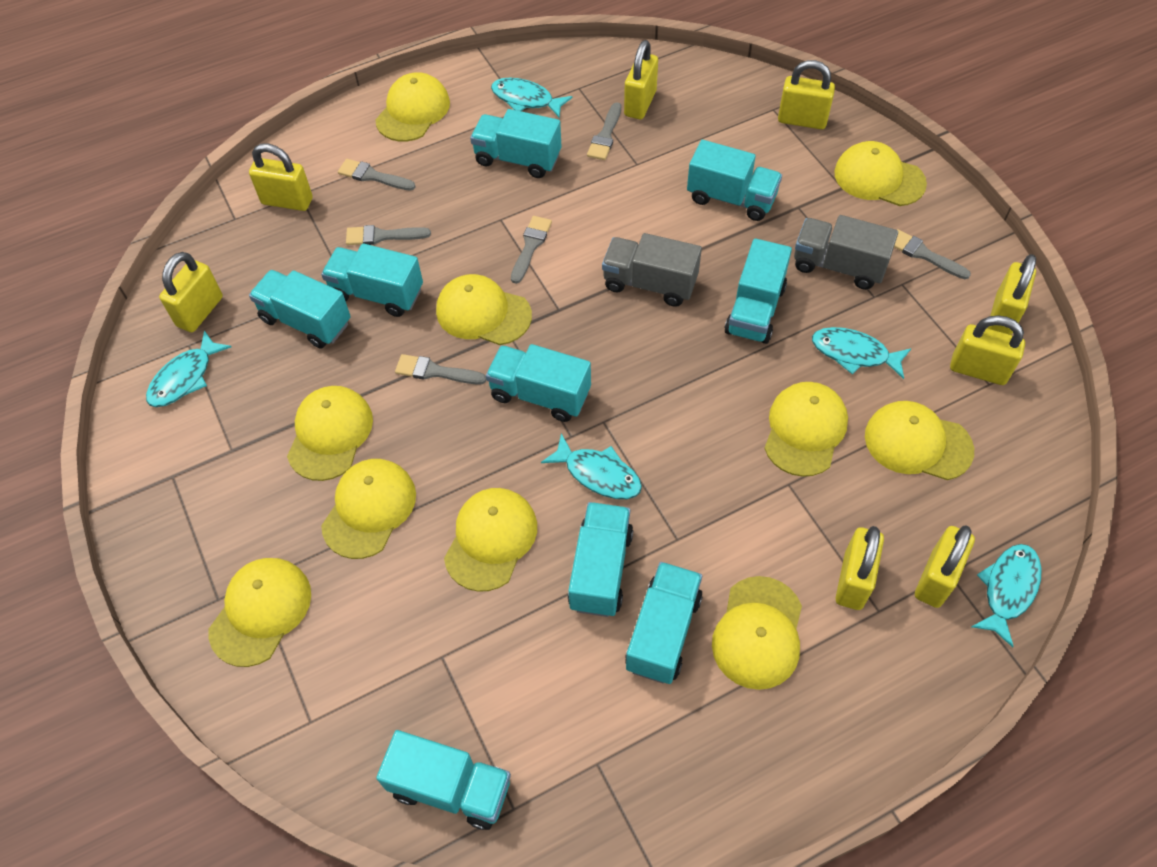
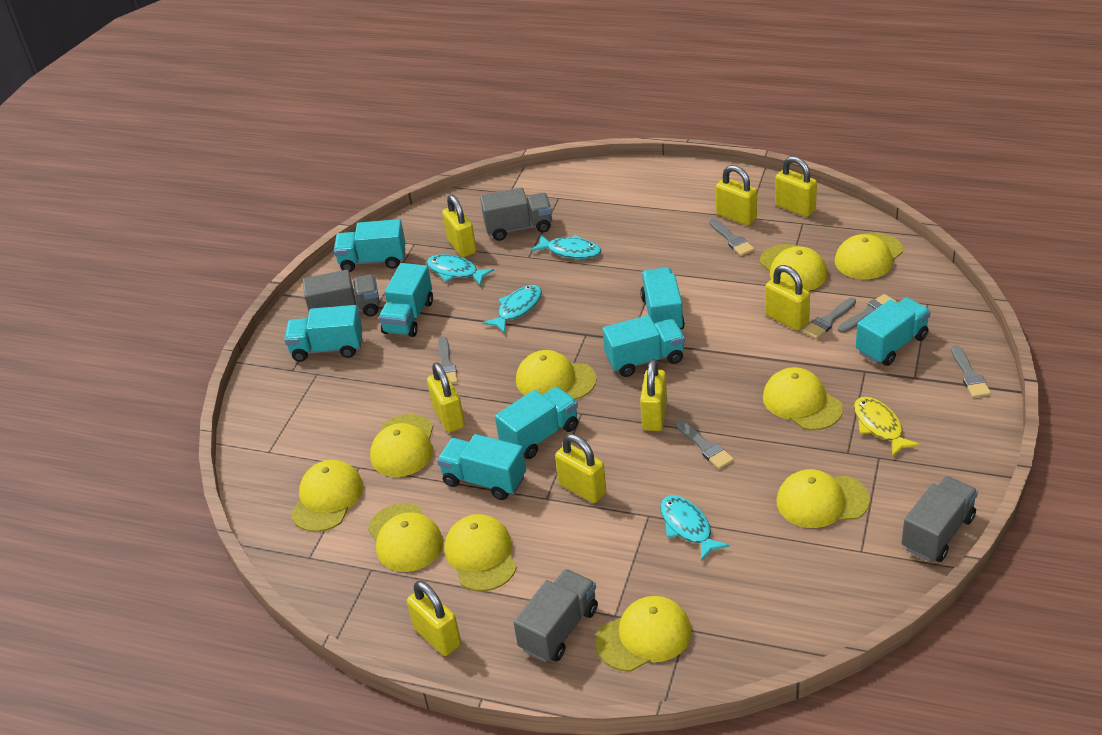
grey truck: [602,233,702,307] [794,215,898,290] = 2 -> [303,270,380,317] [480,188,552,241] [513,569,598,662] [901,476,978,562] = 4
turquoise fish: [146,330,231,407] [491,78,572,118] [541,433,642,499] [812,327,912,379] [971,544,1042,647] = 5 -> [427,254,494,286] [483,285,542,333] [531,234,601,259] [660,495,730,561] = 4
turquoise truck: [249,270,351,348] [321,243,423,317] [376,730,511,830] [470,109,561,178] [486,344,591,422] [568,502,633,617] [625,562,702,684] [687,140,782,221] [725,238,792,344] = 9 -> [284,305,362,362] [334,219,406,272] [379,263,433,337] [437,434,526,500] [495,387,578,459] [603,315,685,377] [640,267,685,329] [856,298,931,366] = 8
yellow fish: none = 0 -> [854,397,920,457] = 1

